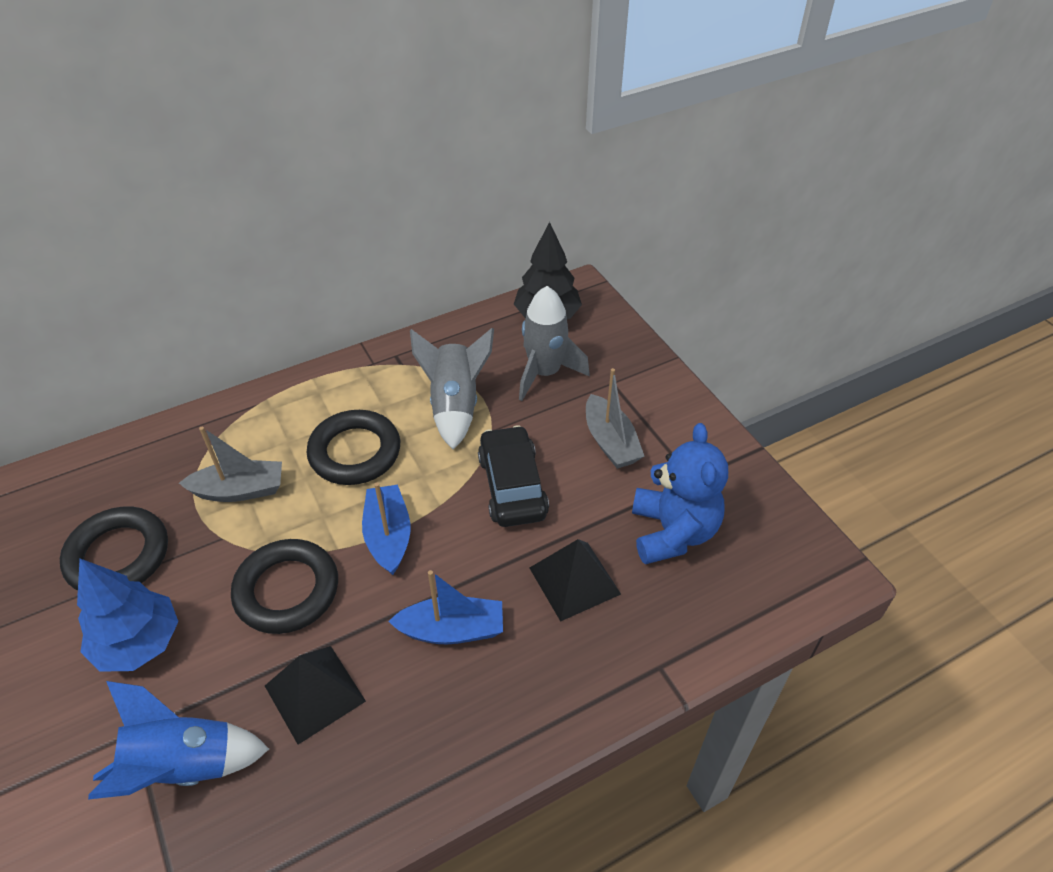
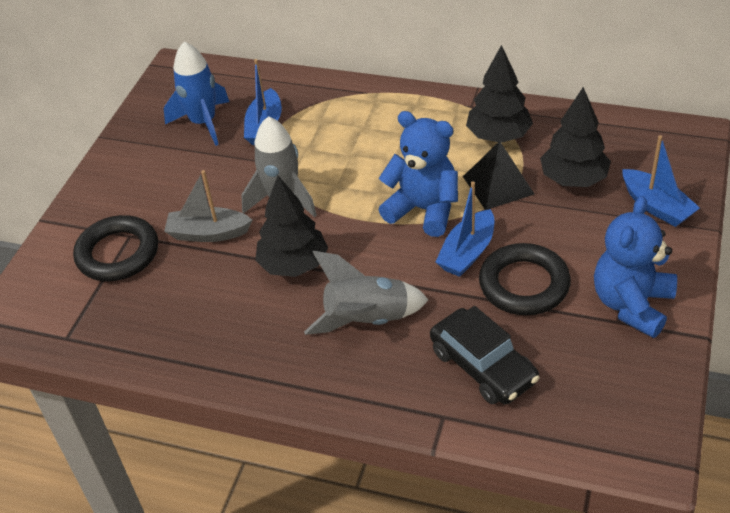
black pyramid: [265,646,366,745] [530,539,621,622] = 2 -> [463,141,534,210] = 1
black ring: [60,506,168,591] [231,539,338,634] [306,410,400,485] = 3 -> [73,215,158,281] [479,243,571,315] = 2
black tree: [514,222,582,319] = 1 -> [255,175,328,277] [466,45,533,143] [540,87,611,187] = 3
blue boat: [362,483,411,575] [388,570,503,644] = 2 -> [244,59,282,145] [436,181,494,277] [622,135,700,227] = 3
blue teddy bear: [632,423,728,564] = 1 -> [378,111,458,237] [594,196,677,338] = 2
blue tree: [77,559,178,672] = 1 -> none = 0
grey boat: [179,427,282,502] [586,368,644,469] = 2 -> [164,170,252,242] = 1

